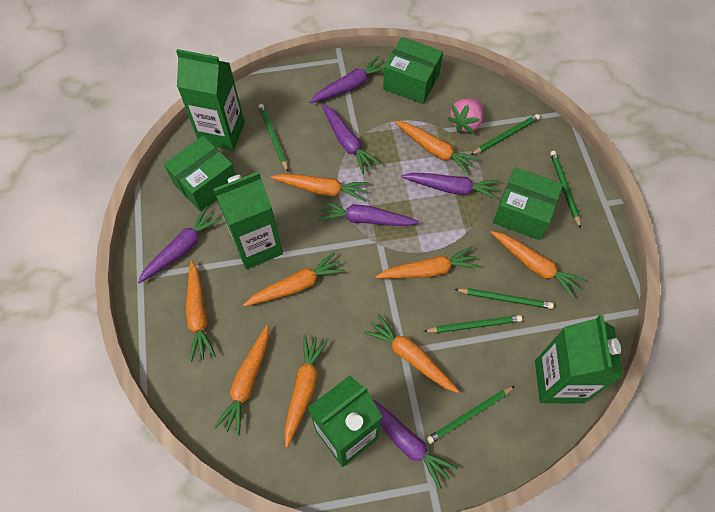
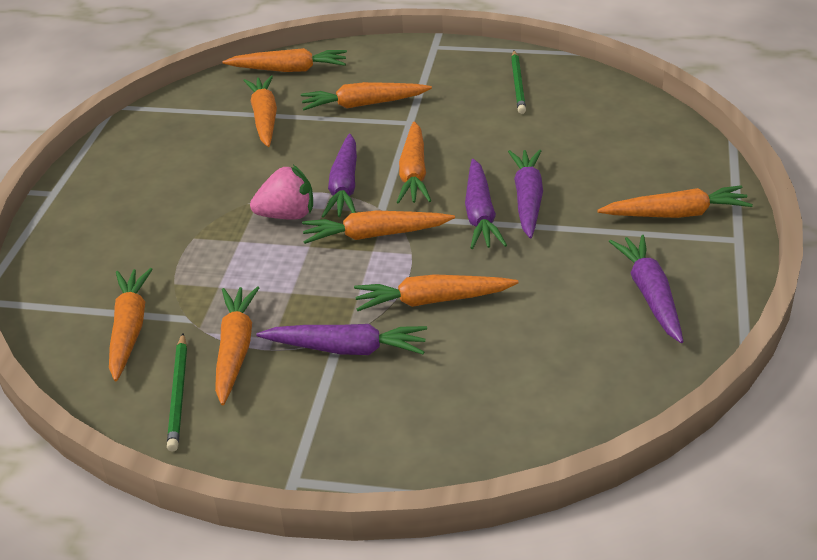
green box: [164,136,236,212] [383,37,443,104] [493,167,563,240] = 3 -> none = 0
green carton: [176,49,245,151] [213,171,283,269] [308,375,382,467] [535,315,623,403] = 4 -> none = 0
green pencil: [258,104,288,172] [423,315,522,333] [426,386,515,444] [455,288,554,309] [471,114,540,155] [550,151,581,228] = 6 -> [167,333,187,451] [511,51,526,114] = 2
purple carrot: [138,206,222,283] [310,56,385,103] [318,200,419,226] [321,103,381,174] [372,399,458,490] [401,173,500,200] = 6 -> [256,324,427,355] [322,134,357,218] [465,159,507,249] [508,150,543,238] [609,235,684,343] = 5

